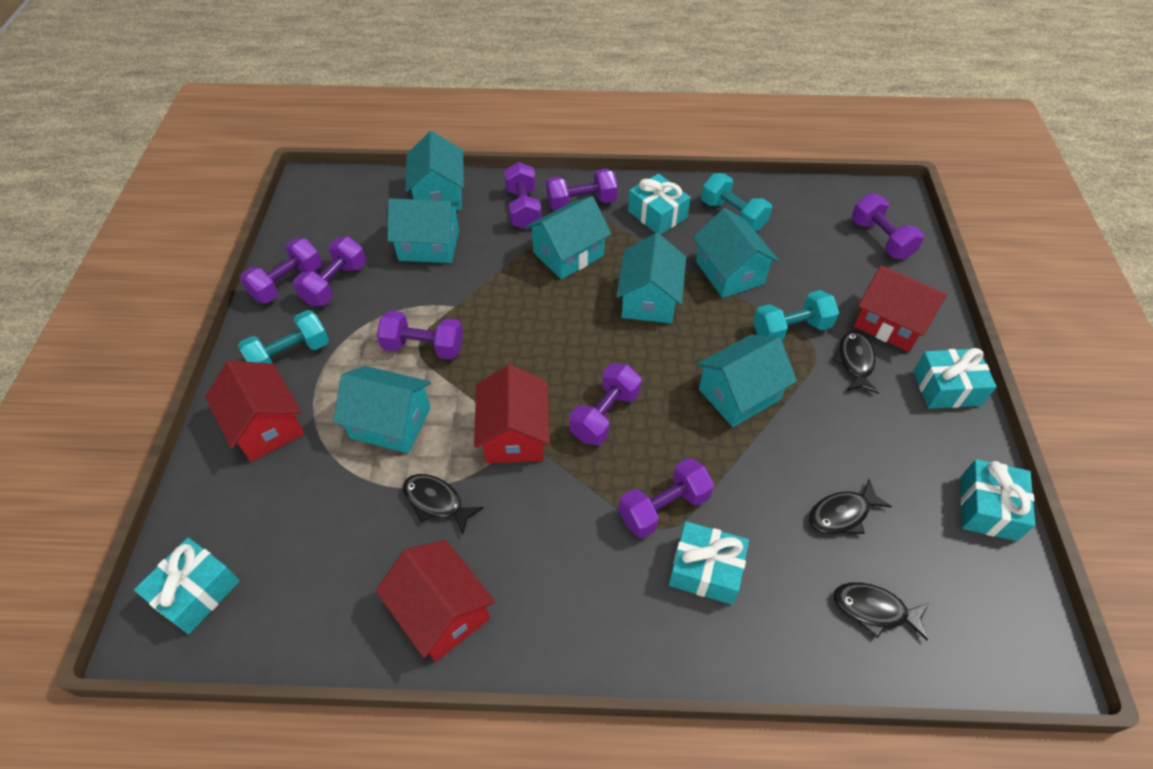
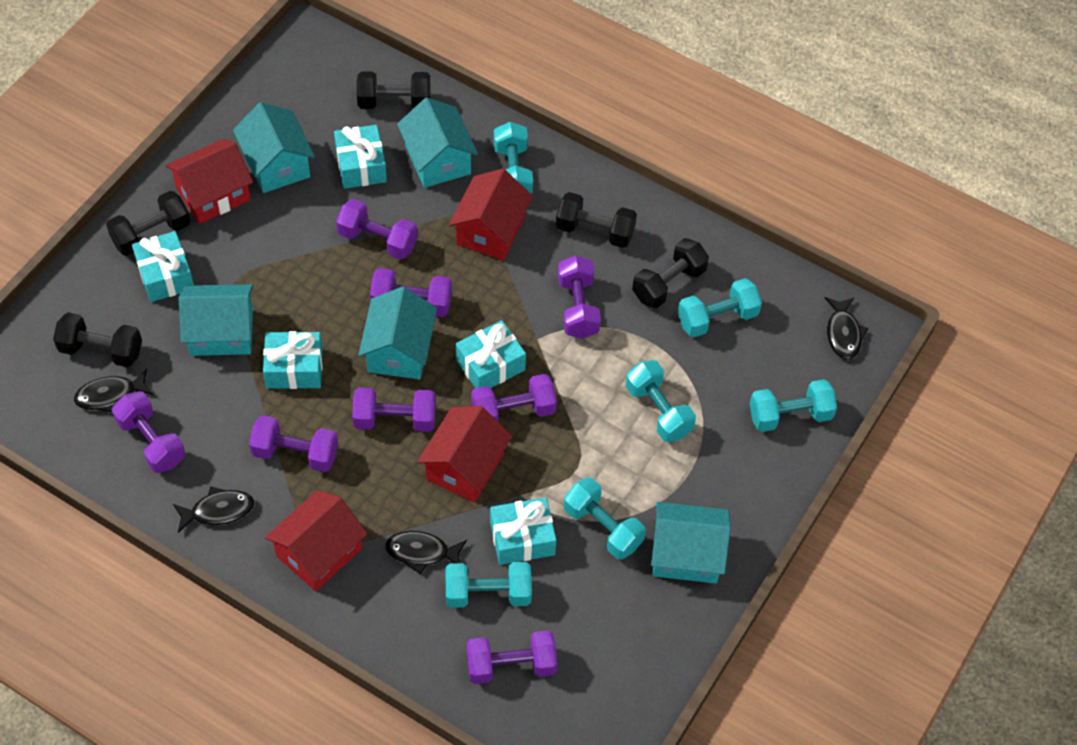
black dumbbell: none = 0 -> [53,312,142,367] [106,191,191,256] [357,72,431,109] [556,192,637,248] [632,238,709,308] = 5
turquoise dumbbell: [238,310,329,364] [701,173,772,231] [753,290,839,341] = 3 -> [445,562,532,608] [494,122,533,194] [563,477,646,560] [626,360,696,442] [678,278,762,337] [750,379,837,432] = 6
turquoise house: [333,366,431,453] [387,198,459,263] [405,131,464,210] [525,196,611,279] [616,233,686,323] [693,208,779,298] [696,335,797,427] = 7 -> [179,284,253,356] [233,102,315,193] [358,287,437,379] [397,98,478,188] [651,502,731,583] = 5

